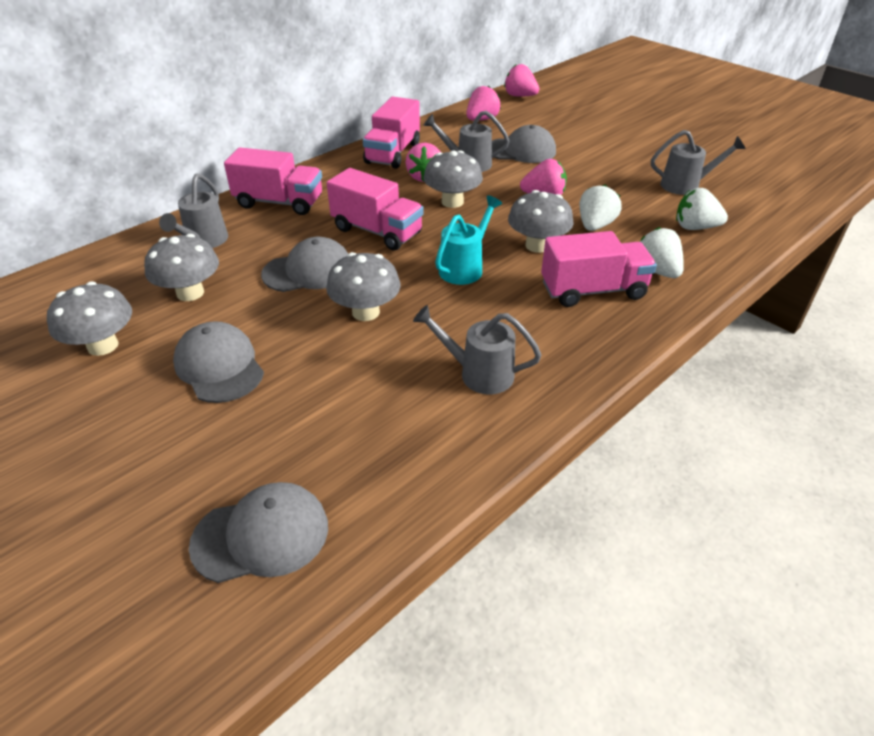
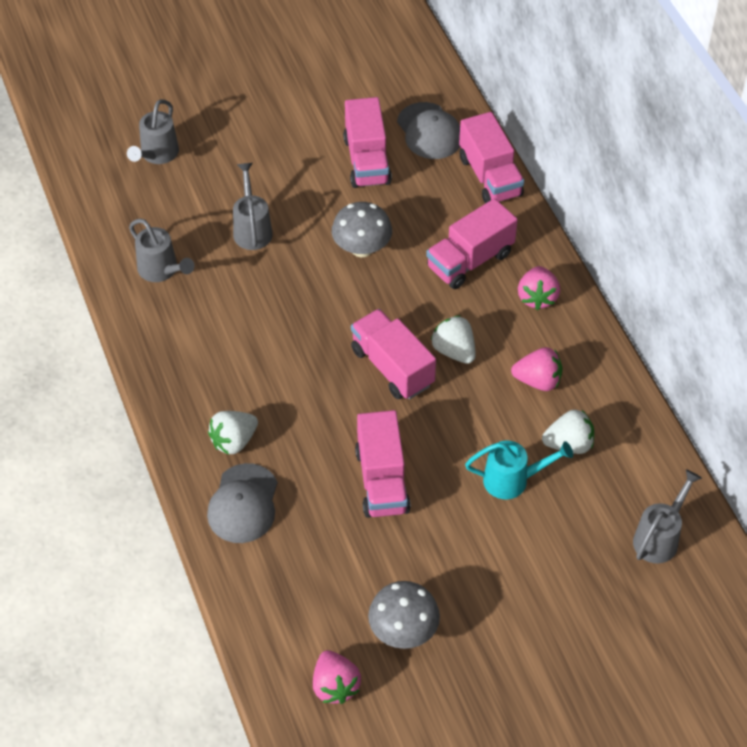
grey cap: [173,321,264,403] [189,482,328,583] [261,237,348,292] [492,125,556,163] = 4 -> [207,463,277,543] [397,102,460,159] = 2
grey mushroom: [47,281,132,356] [144,234,219,301] [326,252,401,321] [423,150,483,208] [508,190,573,253] = 5 -> [332,202,392,257] [368,581,440,649] = 2
pink strawberry: [406,143,440,182] [466,86,501,121] [504,64,539,97] [520,159,567,195] = 4 -> [313,650,361,704] [511,347,563,391] [518,266,560,310] = 3
pink truck: [224,147,322,215] [327,168,424,250] [363,97,420,169] [541,231,657,307] = 4 -> [343,97,392,188] [351,309,436,399] [355,410,411,518] [426,199,518,289] [459,112,524,204] = 5

